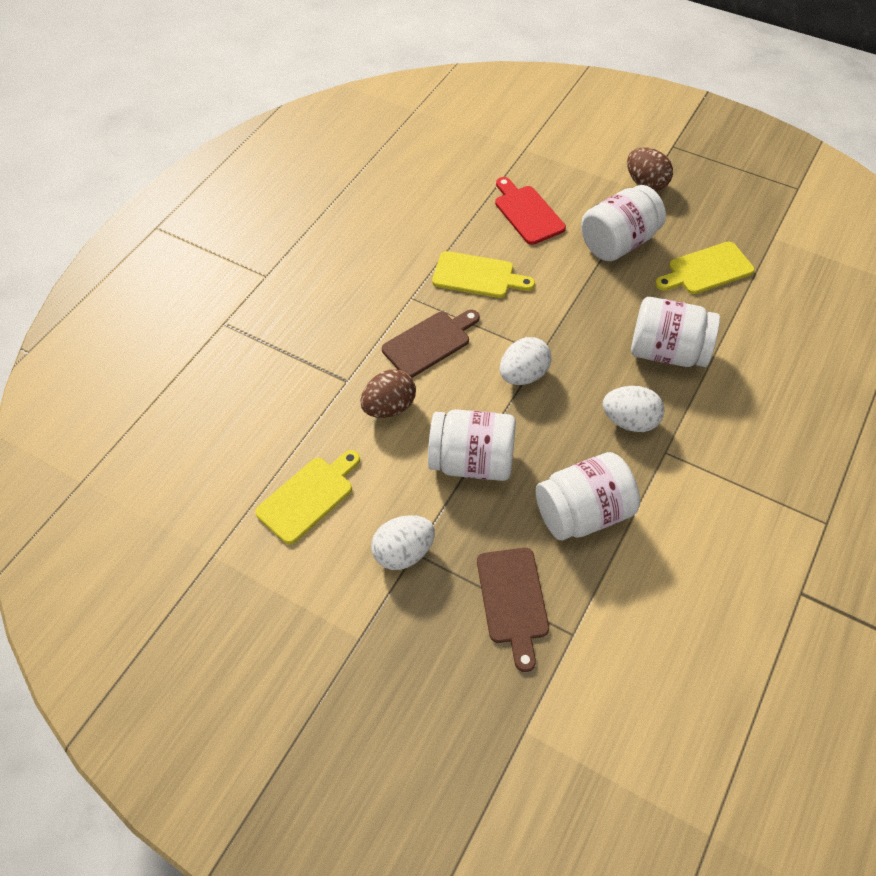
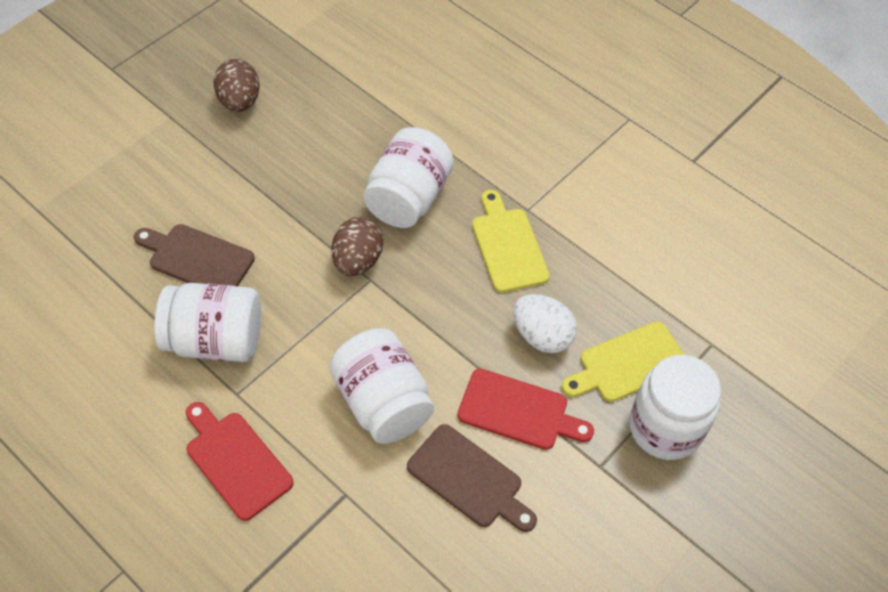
red cutting board: [495,177,566,245] = 1 -> [186,402,293,521] [457,369,594,450] = 2
white egg: [371,515,435,570] [500,337,552,385] [603,386,665,432] = 3 -> [513,294,577,353] = 1
yellow cutting board: [255,450,360,544] [432,251,535,298] [655,241,755,294] = 3 -> [472,190,550,292] [562,321,684,402] = 2

